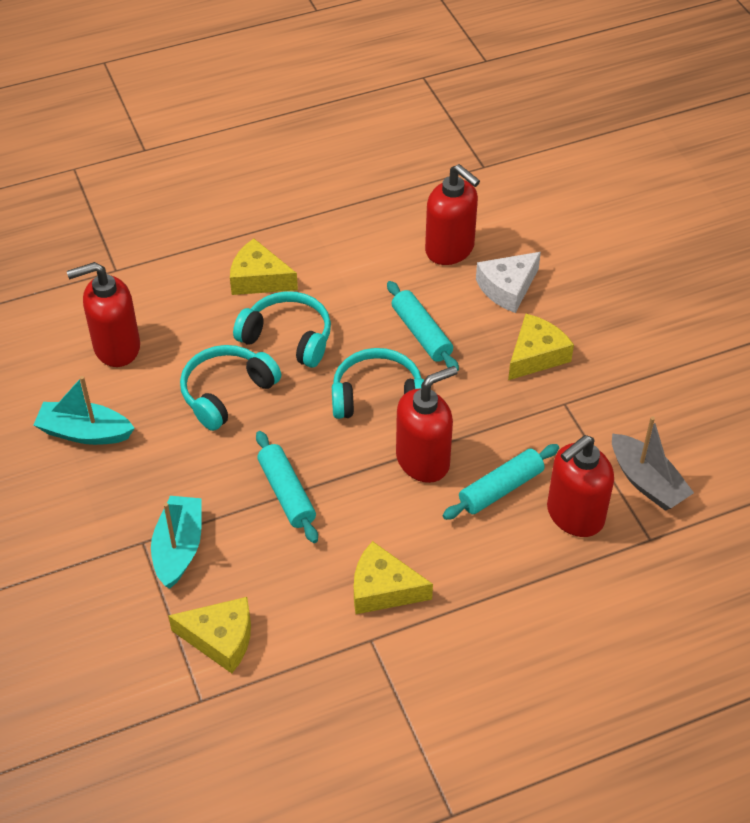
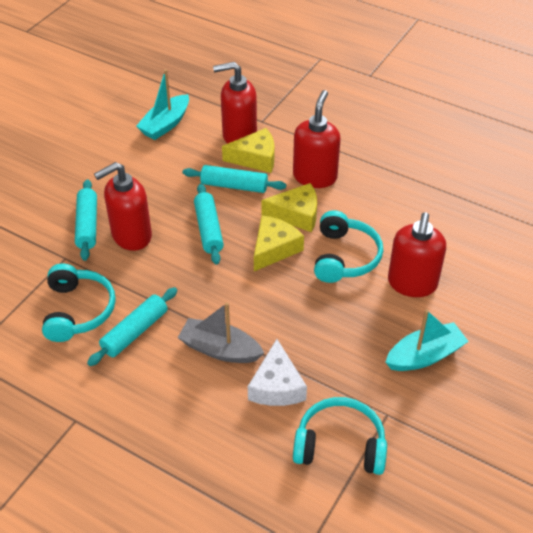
turquoise rolling pin: [256,431,318,543] [387,281,459,372] [443,444,559,520] = 3 -> [75,179,97,261] [87,287,178,366] [183,165,286,193] [194,184,224,265] = 4
yellow cheese: [168,597,251,673] [230,239,298,295] [354,541,433,614] [508,314,574,380] = 4 -> [222,128,274,173] [254,215,304,271] [261,183,317,232] = 3

